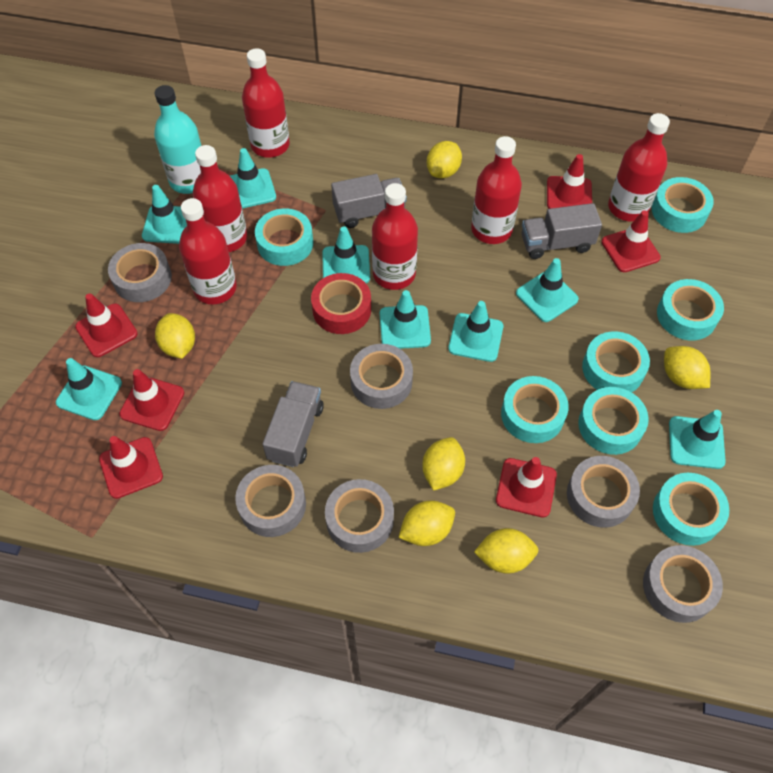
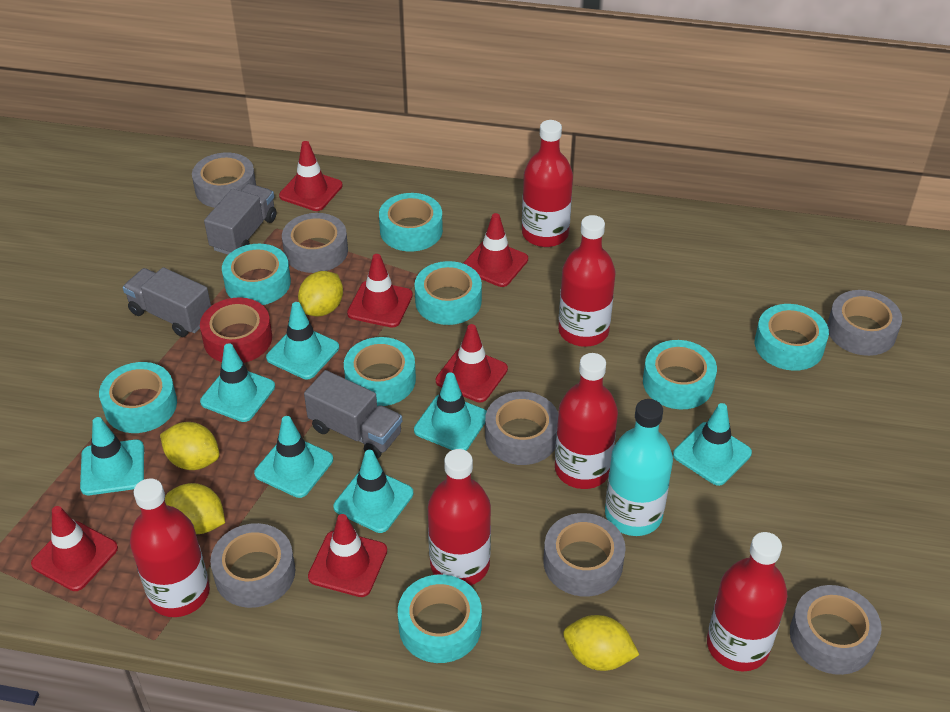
grey tape: [108,243,172,302] [235,465,306,537] [325,479,394,553] [350,344,413,409] [567,456,640,528] [643,545,723,623] = 6 -> [192,153,256,208] [210,523,295,608] [282,213,348,273] [485,391,558,465] [543,513,626,597] [790,585,882,675] [827,290,902,356] = 7
turquoise tape: [255,209,313,266] [501,376,569,443] [578,387,649,455] [582,331,650,393] [652,177,714,233] [653,473,729,546] [657,279,724,340] = 7 -> [99,362,177,433] [222,244,291,305] [344,337,416,406] [379,193,443,252] [398,574,482,663] [415,261,482,325] [643,340,717,409] [755,304,829,371] = 8
turquoise traffic cone: [56,358,122,420] [142,185,187,244] [230,148,276,209] [322,226,370,283] [380,290,431,349] [448,301,503,362] [516,258,579,322] [669,410,726,469] = 8 -> [80,417,144,495] [200,343,275,422] [254,416,333,498] [266,302,339,379] [333,450,413,533] [414,372,487,450] [673,403,752,486] = 7
yellow lemon: [155,313,195,359] [399,500,455,546] [422,437,465,491] [427,141,462,178] [474,528,538,574] [664,346,710,389] = 6 -> [160,422,220,470] [165,483,225,534] [298,271,343,316] [564,615,639,671] = 4

